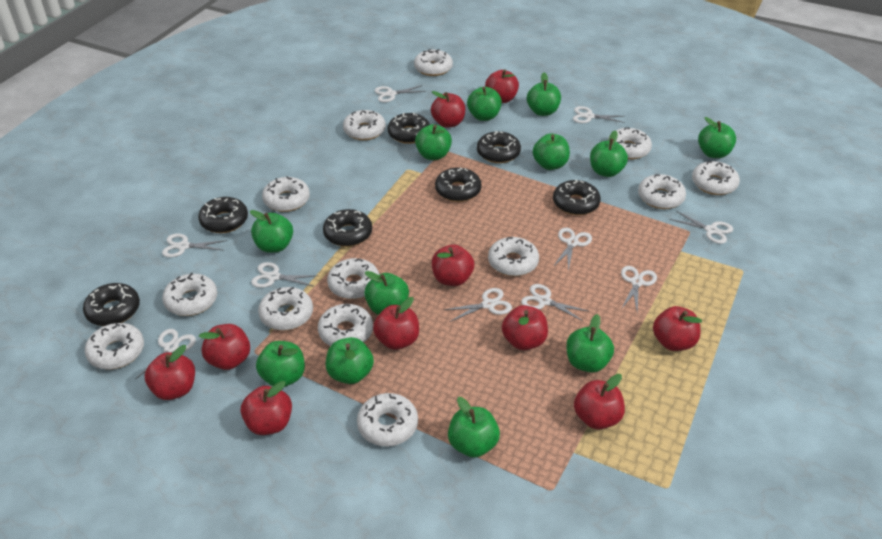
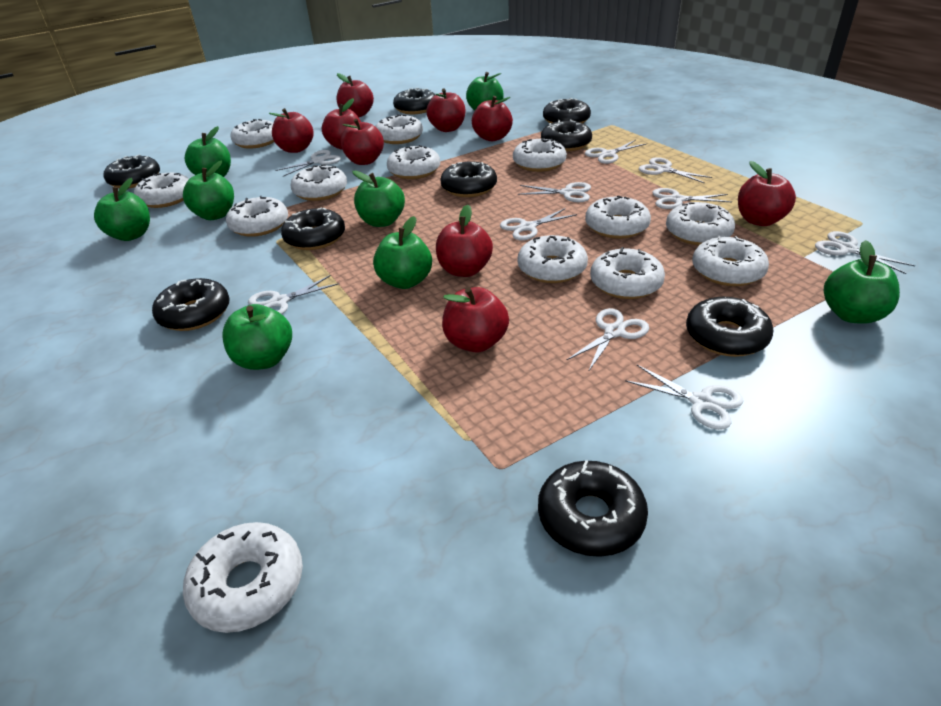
black donut: [83,283,140,326] [198,197,248,233] [323,209,372,247] [388,113,430,144] [435,167,482,202] [477,131,521,163] [553,180,601,215] = 7 -> [104,154,160,188] [152,278,230,331] [281,208,345,250] [393,88,435,114] [440,162,497,197] [538,460,648,557] [541,120,592,151] [543,98,591,123] [686,297,774,357] = 9
green apple: [250,210,293,253] [256,341,305,387] [326,337,374,384] [364,271,409,315] [415,124,452,160] [448,397,500,458] [467,87,502,121] [527,72,561,116] [533,134,570,170] [566,314,614,373] [590,130,628,177] [698,117,736,158] = 12 -> [94,178,150,241] [183,161,234,220] [184,126,231,177] [222,304,292,370] [352,171,405,227] [373,216,432,289] [466,72,504,111] [824,240,900,324] = 8
red apple: [145,345,195,400] [198,324,250,370] [241,381,292,435] [373,297,419,350] [431,91,465,128] [432,245,474,286] [485,69,519,103] [502,305,548,350] [574,374,625,430] [653,306,702,351] = 10 -> [269,108,314,153] [322,98,361,150] [336,73,374,117] [341,119,384,165] [426,89,466,132] [436,205,493,277] [442,287,509,353] [472,96,513,141] [738,161,796,226] = 9

